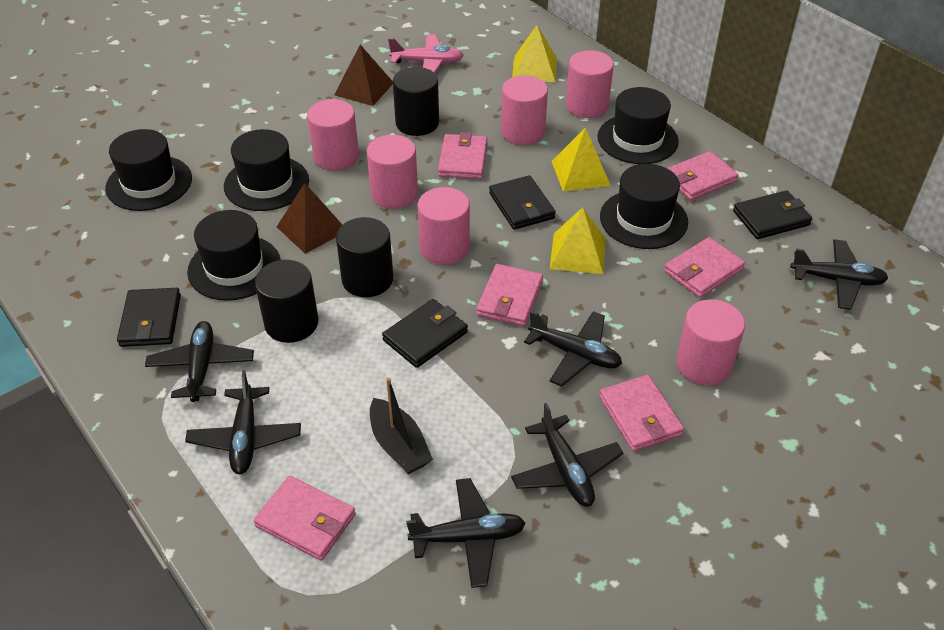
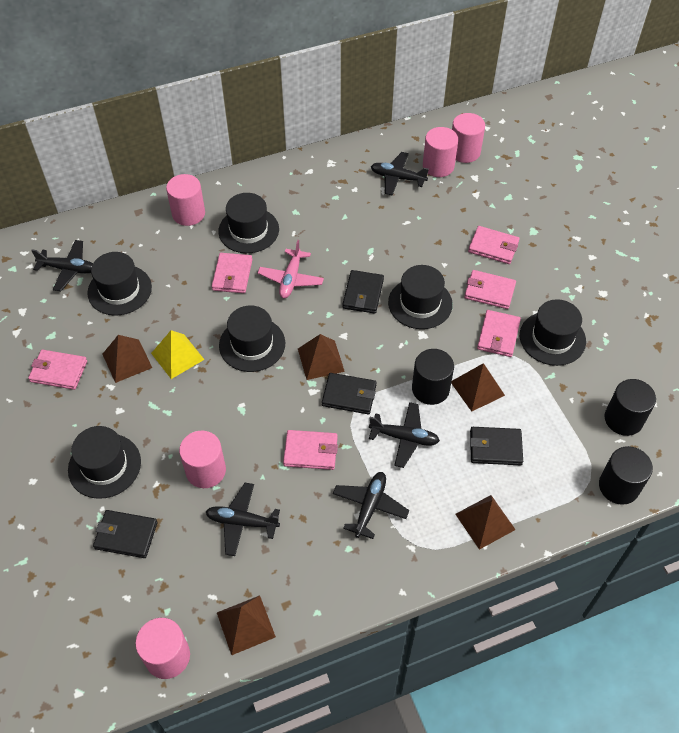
black boat: [370,378,433,474] = 1 -> none = 0
black hat: [105,129,192,211] [187,210,281,301] [224,129,309,211] [597,87,679,164] [600,164,688,249] = 5 -> [68,426,141,499] [87,252,152,316] [218,193,279,253] [219,306,285,372] [388,265,453,329] [520,299,586,366] = 6
black plane: [145,321,254,402] [185,370,301,474] [406,478,526,588] [511,403,623,507] [524,311,622,387] [790,239,888,310] = 6 -> [31,240,93,291] [206,483,280,556] [333,472,409,539] [369,402,440,468] [371,152,429,195] = 5
brown pyramid: [277,183,342,254] [334,45,393,106] = 2 -> [103,335,152,383] [217,596,276,655] [298,334,345,380] [451,363,505,412] [456,495,516,550] = 5
pink cylinder: [307,99,359,171] [367,135,418,209] [418,187,470,265] [501,76,548,145] [566,50,614,118] [676,299,745,385] = 6 -> [135,618,190,679] [166,174,205,226] [179,431,226,488] [423,127,458,177] [452,113,485,163] = 5
yellow pyramid: [512,25,557,82] [550,207,606,274] [551,128,611,192] = 3 -> [151,330,205,379] = 1

